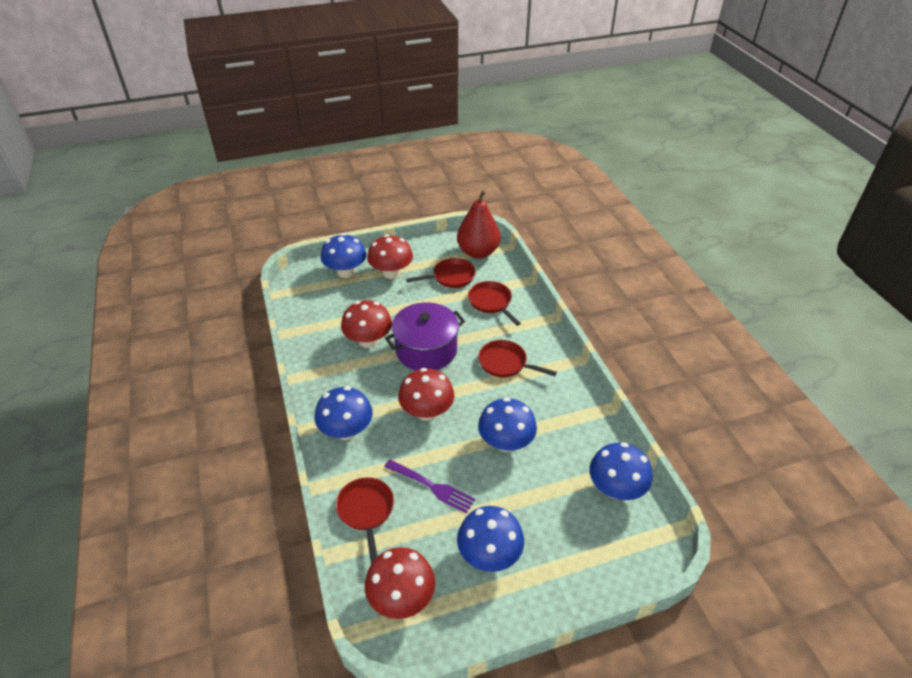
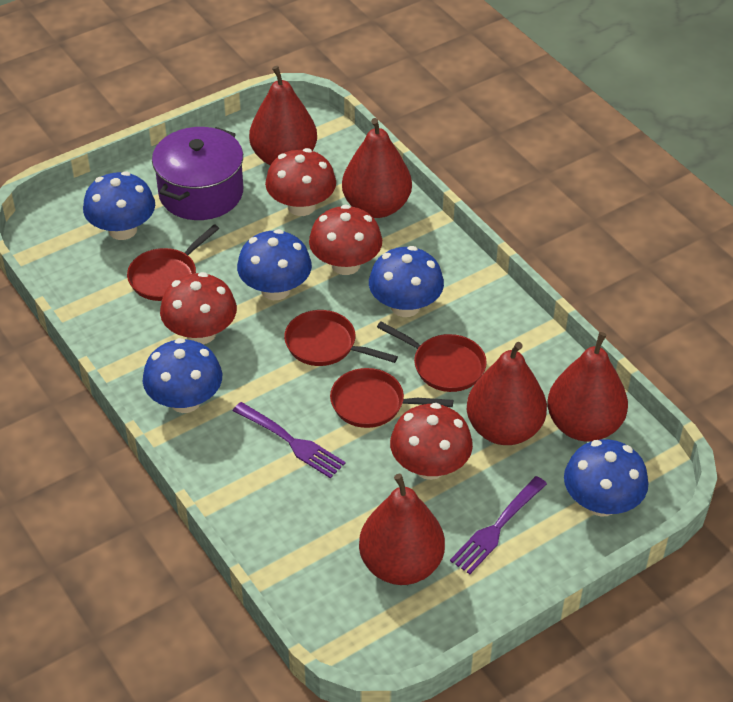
purple fork: [384,459,475,514] = 1 -> [233,402,345,479] [450,476,547,574] = 2
red pear: [457,190,501,259] = 1 -> [249,66,317,165] [342,118,412,218] [359,474,445,585] [467,342,547,445] [547,332,628,442] = 5

